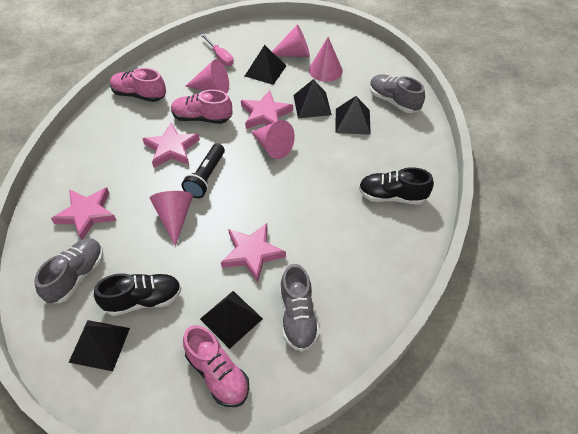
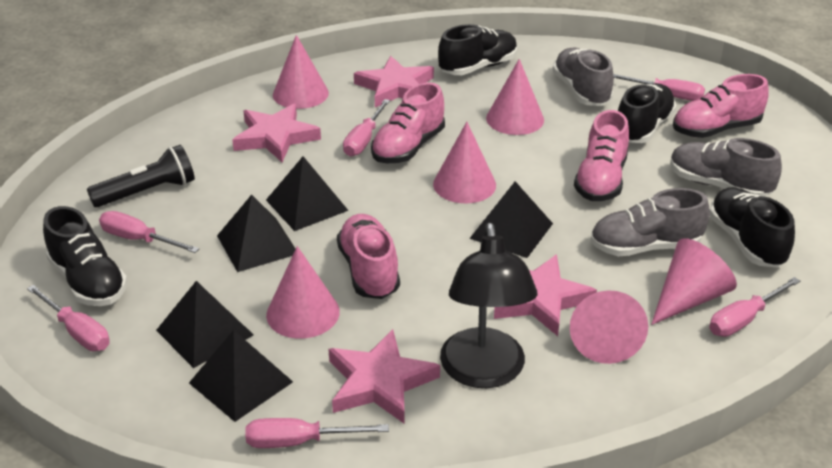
black lamp: none = 0 -> [440,223,538,388] = 1
black shoe: [94,273,182,316] [359,167,434,205] = 2 -> [43,206,128,306] [438,24,518,75] [618,83,676,143] [710,187,795,268] = 4
pink cone: [150,191,193,246] [185,59,229,94] [251,120,295,159] [272,24,310,57] [309,37,343,82] = 5 -> [266,246,340,339] [273,35,329,109] [433,122,496,203] [486,59,544,135] [570,290,648,364] [651,238,737,325] = 6
pink screwdriver: [201,34,234,66] = 1 -> [27,285,110,351] [99,211,199,253] [245,418,389,448] [343,99,390,157] [613,74,705,101] [709,277,800,337] = 6
pink shoe: [110,68,166,102] [171,90,232,124] [183,325,249,407] = 3 -> [337,214,400,299] [371,82,445,163] [574,110,629,201] [673,74,769,138] = 4

